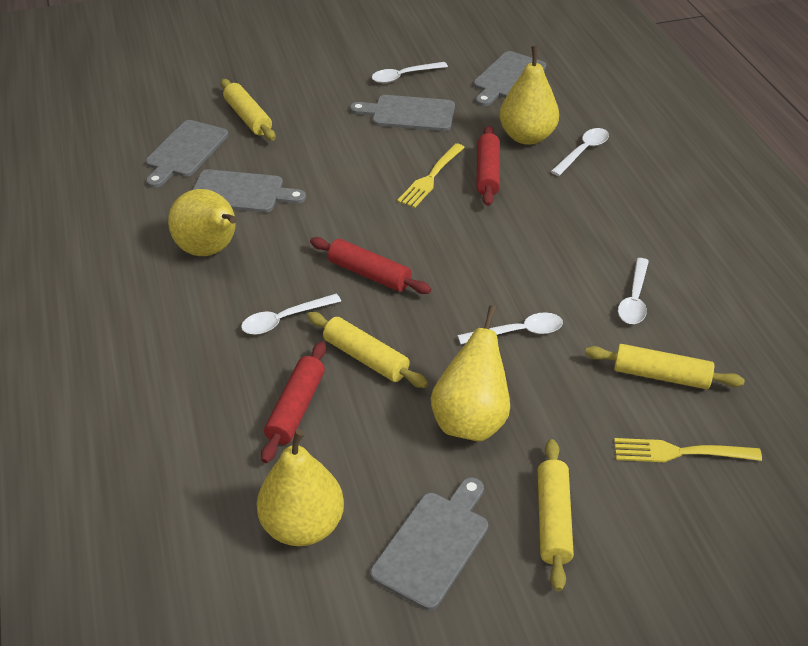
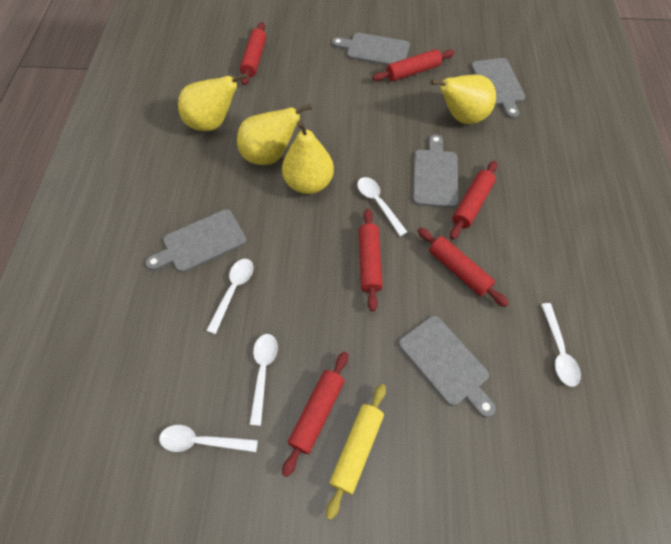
red rolling pin: [261,341,326,463] [310,237,431,294] [476,126,500,206] = 3 -> [240,22,266,85] [282,352,348,477] [359,209,383,311] [372,49,455,81] [418,227,509,307] [450,161,497,240] = 6
yellow fork: [397,143,465,208] [614,438,762,462] = 2 -> none = 0
yellow rolling pin: [221,79,276,141] [307,312,428,388] [538,439,574,591] [585,344,745,389] = 4 -> [326,384,386,520] = 1

